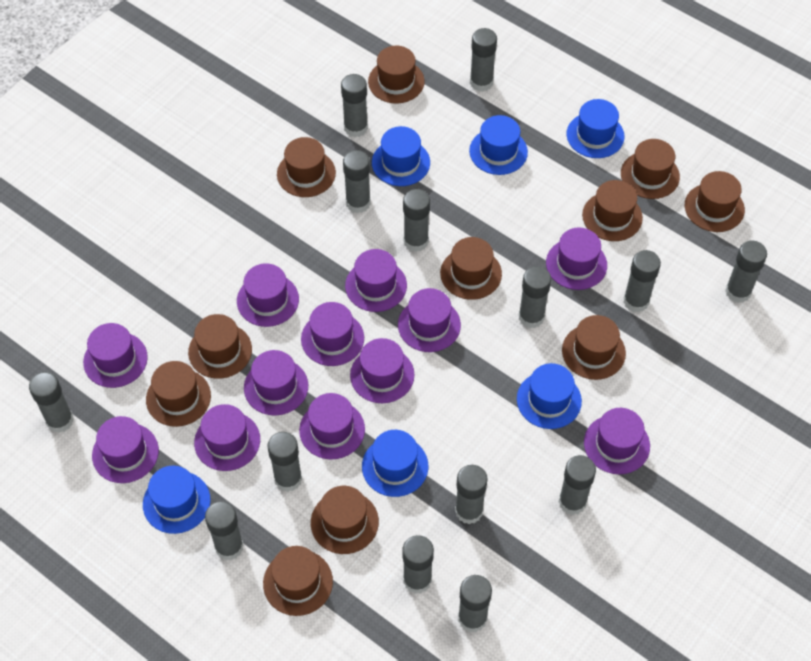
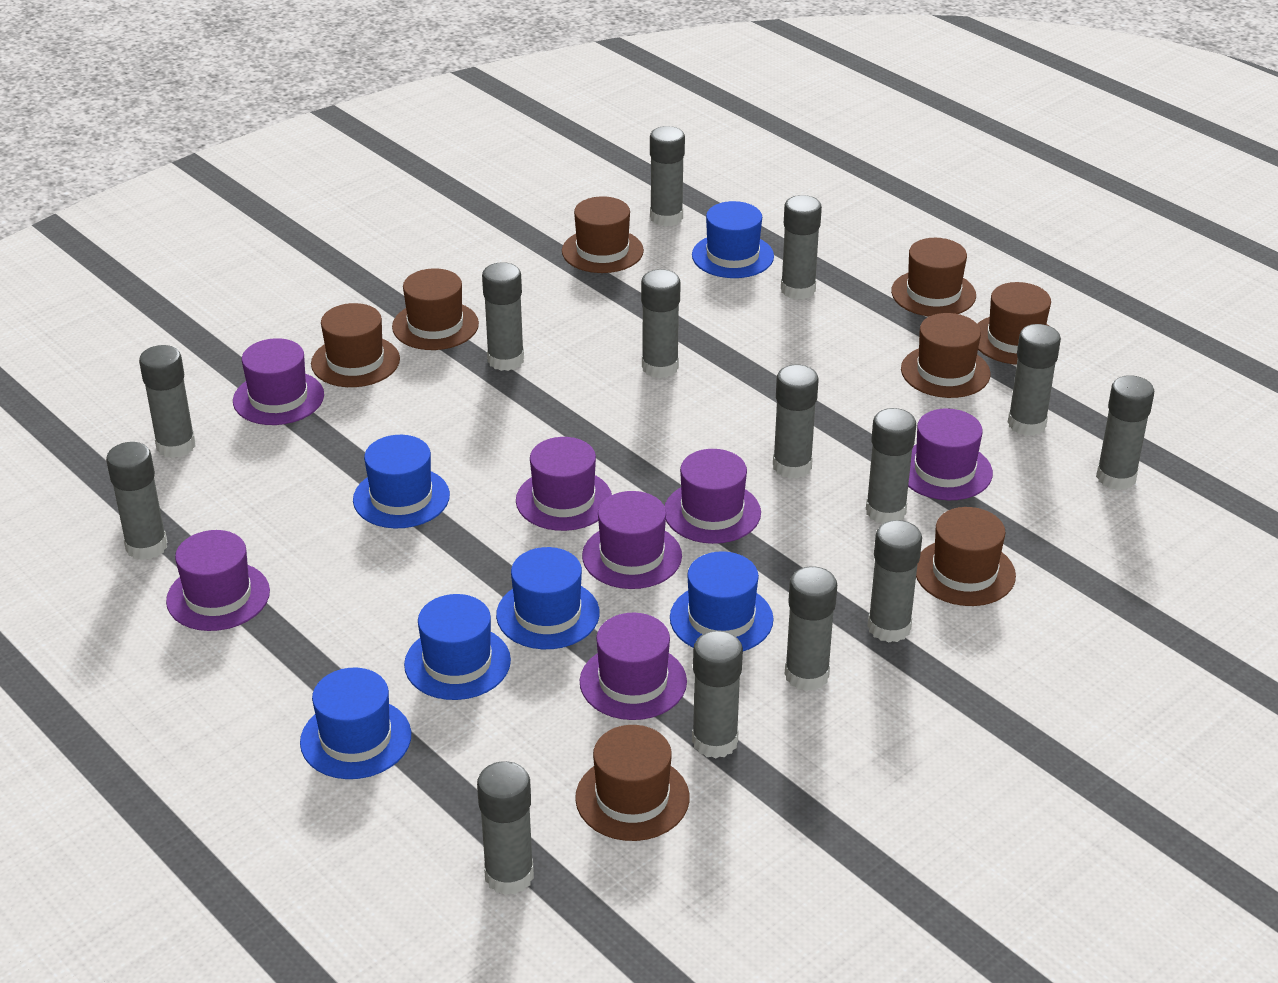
brown hat: [146,361,211,427] [188,314,252,379] [263,546,333,616] [277,137,336,197] [311,486,379,554] [368,46,425,103] [440,237,502,300] [562,315,626,380] [582,180,643,241] [621,139,680,199] [685,171,745,232] = 11 -> [311,303,400,387] [392,268,479,350] [562,196,644,273] [575,725,689,841] [891,238,976,317] [901,313,991,398] [916,507,1016,606] [978,282,1051,365] = 8
purple hat: [83,323,148,388] [92,416,159,483] [194,404,260,471] [237,263,299,327] [244,350,308,415] [299,393,365,459] [301,302,364,366] [345,249,407,312] [350,338,415,403] [398,288,461,352] [546,227,607,290] [584,408,650,474] = 12 -> [166,530,270,631] [233,338,324,425] [516,437,612,531] [580,613,687,720] [582,491,682,589] [664,449,761,544] [908,408,993,500] = 7

